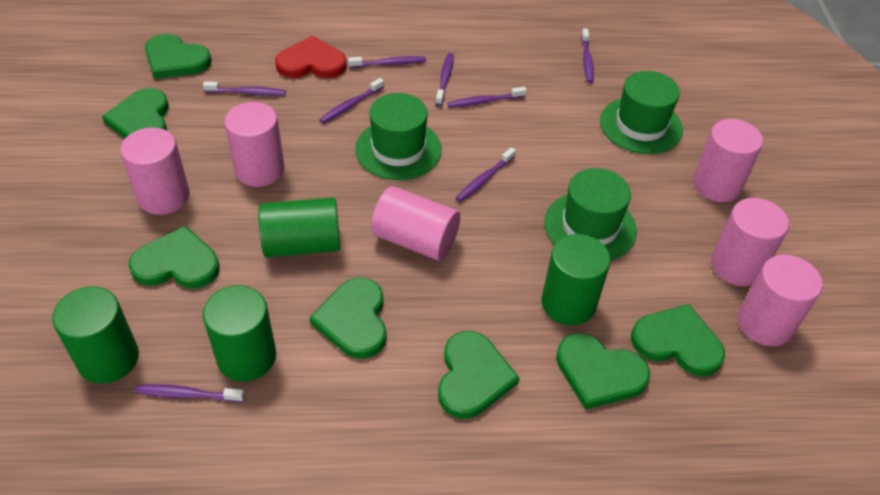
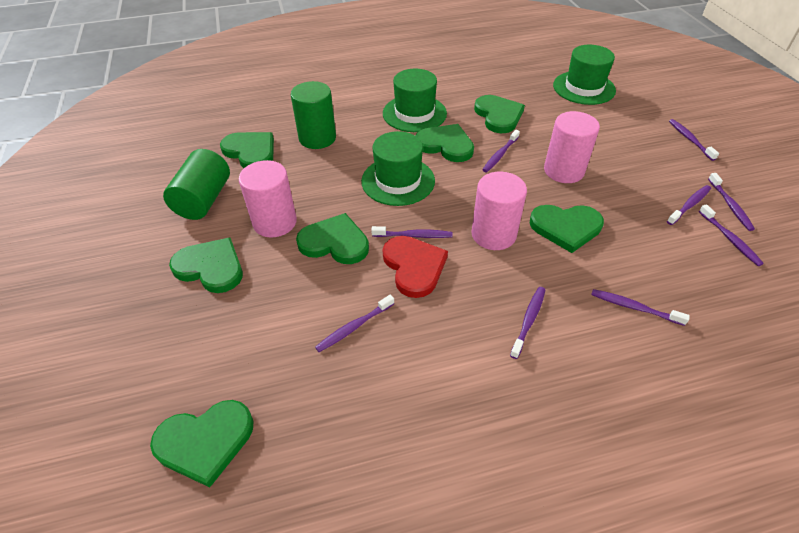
green cylinder: [52,286,139,384] [203,285,276,382] [258,198,340,257] [541,234,611,326] = 4 -> [163,149,230,220] [291,81,336,149] = 2
pink cylinder: [120,127,190,215] [224,102,285,187] [371,186,460,261] [693,119,763,202] [711,198,789,286] [738,255,823,346] = 6 -> [239,160,297,238] [471,172,527,250] [544,111,600,183] = 3
purple toothbrush: [135,384,245,402] [203,81,286,96] [319,78,384,124] [348,56,426,68] [436,53,454,106] [448,87,527,108] [456,147,516,202] [581,29,594,83] = 8 -> [315,295,394,352] [371,226,453,238] [482,130,520,172] [510,287,546,359] [591,289,690,326] [667,185,711,225] [669,119,719,161] [699,204,764,266] [708,173,755,231] = 9

